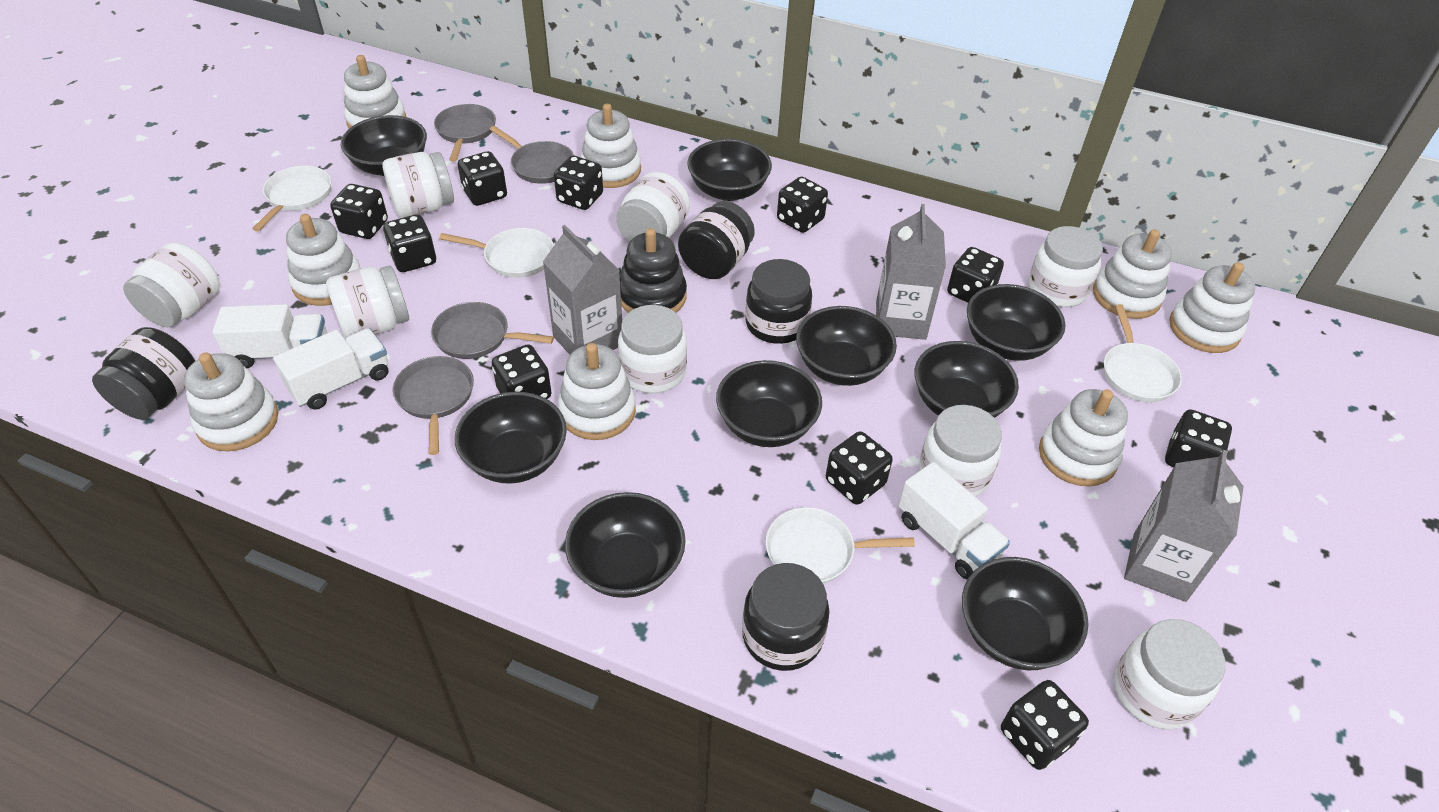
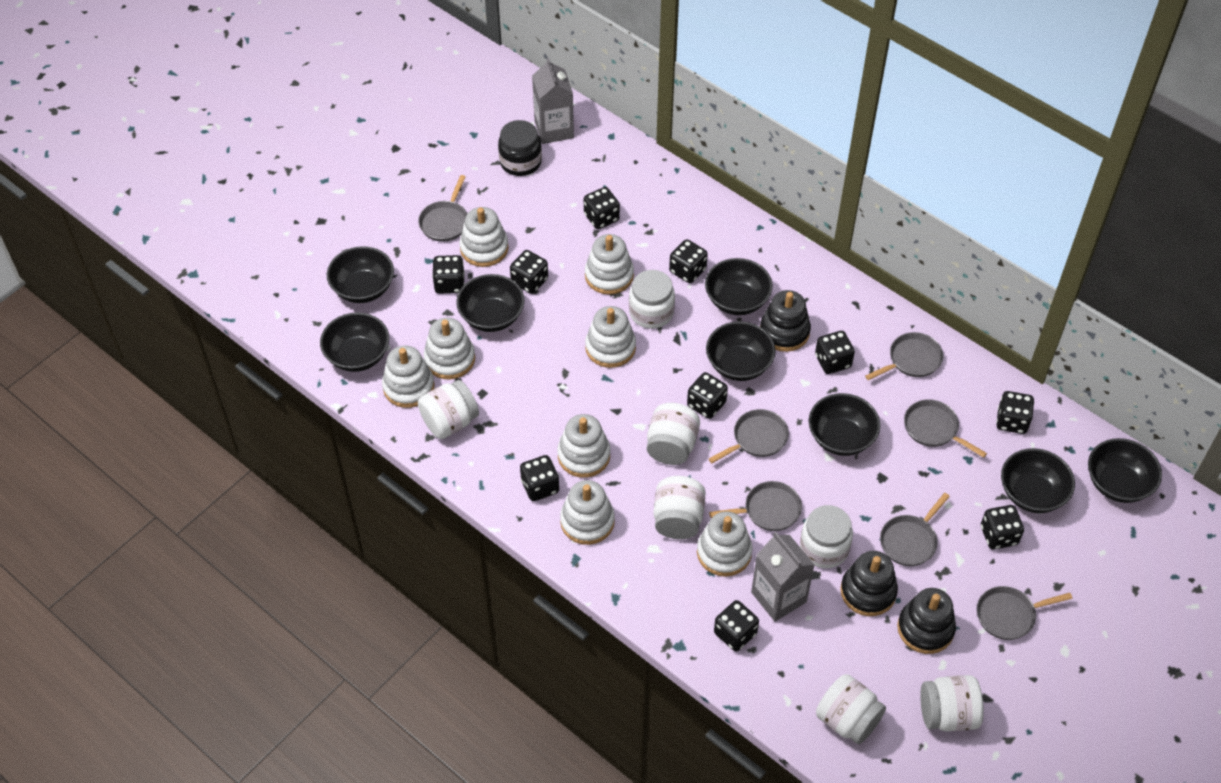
black bowl: [341,115,427,176] [455,392,567,484] [565,492,686,598] [687,139,772,201] [716,360,822,447] [796,306,897,386] [915,341,1019,418] [962,557,1089,670] [967,284,1066,361] = 9 -> [320,312,389,372] [327,246,394,303] [456,274,525,332] [705,258,773,315] [706,321,776,381] [809,393,880,456] [1001,448,1075,513] [1088,438,1162,503] = 8
black jar: [92,327,195,420] [678,201,755,279] [742,563,830,671] [745,259,812,344] = 4 -> [498,120,542,176] = 1
black stacking toy: [620,228,687,313] = 1 -> [760,290,811,352] [840,551,898,616] [897,588,956,654] = 3
grey carton: [543,225,622,355] [876,204,946,340] [1124,450,1244,602] = 3 -> [532,58,574,144] [751,532,814,622] = 2
grey pan: [393,356,474,455] [431,302,554,359] [434,104,496,162] [490,126,574,184] = 4 -> [418,175,467,242] [709,409,789,463] [709,481,802,531] [865,332,943,380] [880,493,950,566] [904,399,987,458] [977,586,1072,640] = 7
white jar: [123,242,220,327] [326,265,409,339] [382,152,454,217] [616,172,690,242] [618,305,687,393] [919,405,1002,497] [1029,226,1103,307] [1114,619,1226,730] = 8 -> [418,380,479,439] [629,270,675,329] [647,403,700,465] [654,476,706,539] [800,505,853,568] [816,674,886,744] [920,675,984,731] = 7
white pan: [252,166,331,231] [439,228,554,278] [765,507,915,584] [1104,304,1182,402] = 4 -> none = 0
white truck: [213,304,327,368] [273,328,388,409] [898,462,1010,579] = 3 -> none = 0

